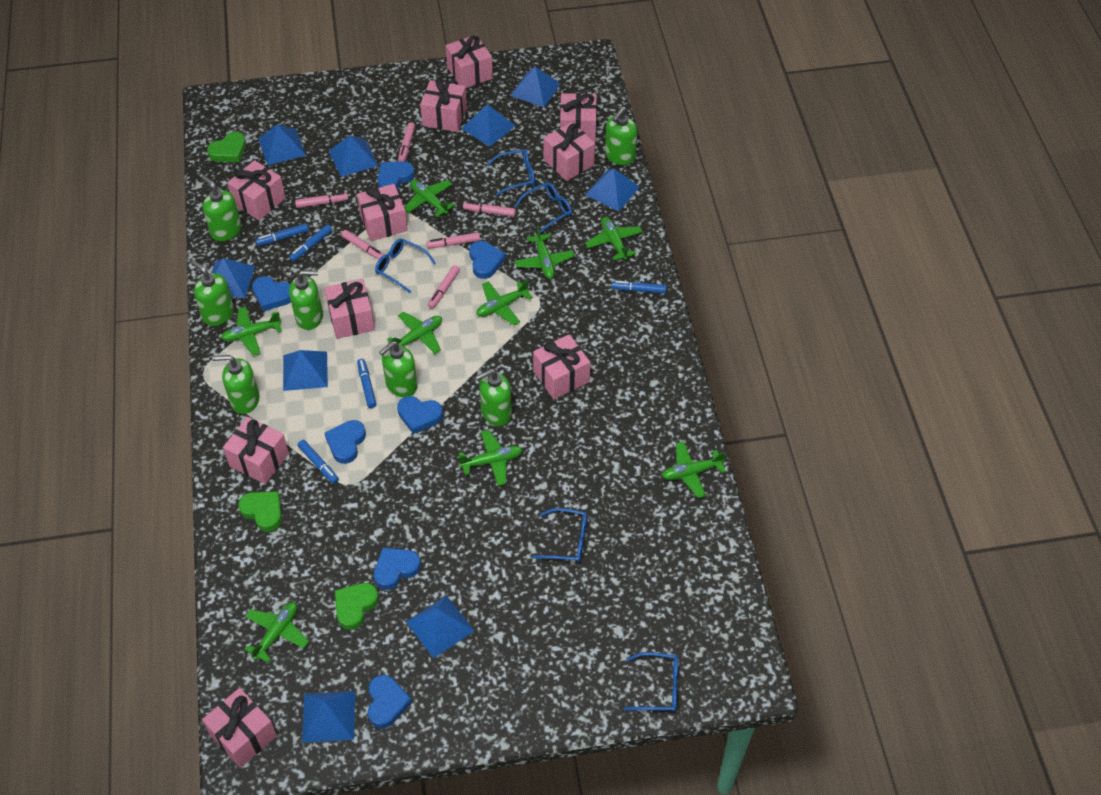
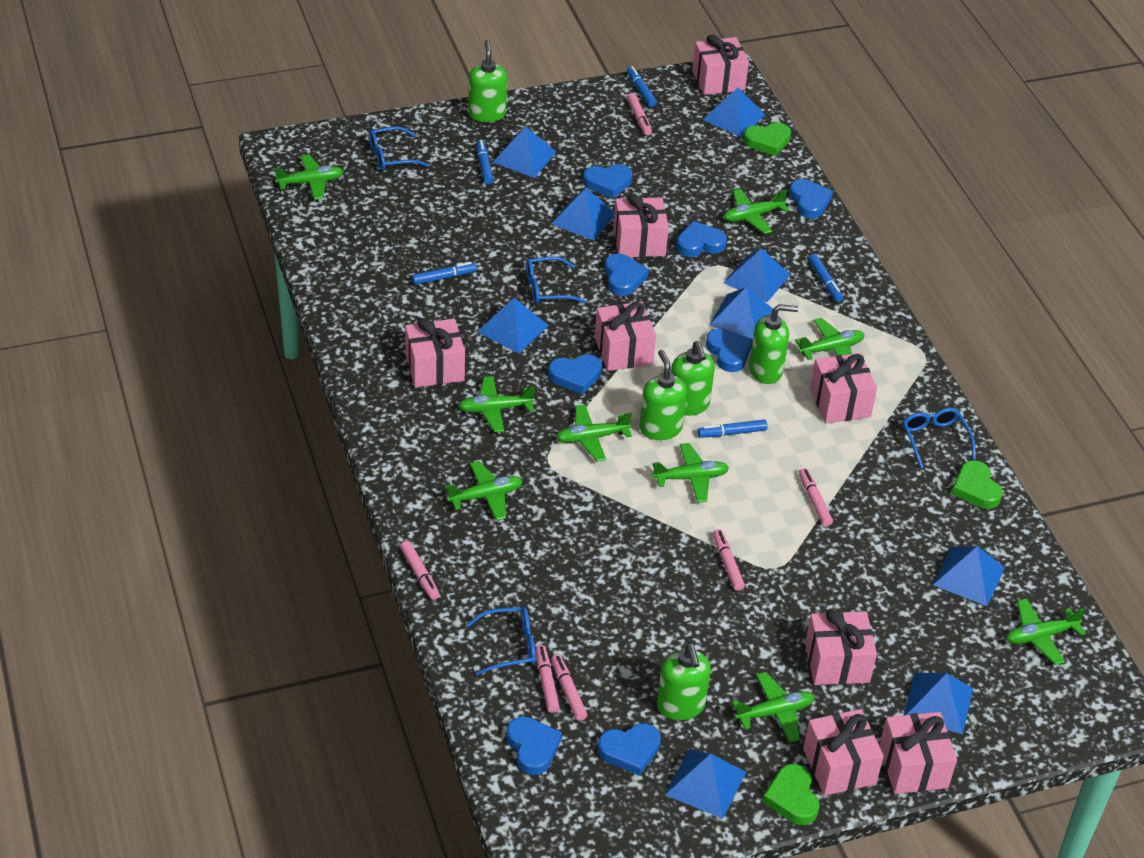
blue glasses: [375,239,436,293] [487,149,535,196] [514,182,572,233] [532,508,587,562] [624,652,678,711] = 5 -> [369,126,429,170] [466,607,536,675] [526,257,586,304] [903,408,976,468] = 4
blue heart: [252,276,291,311] [325,420,366,464] [368,675,412,729] [374,547,421,590] [377,161,415,189] [397,396,443,434] [469,241,506,279] = 7 -> [506,716,562,775] [548,354,602,395] [583,164,632,198] [598,723,661,776] [604,253,649,296] [676,221,727,257] [706,328,753,372] [789,179,833,218] = 8
green soap dispenser: [191,260,234,326] [201,175,241,241] [212,355,260,414] [289,270,323,330] [379,341,418,397] [476,369,512,426] [605,108,637,165] = 7 -> [468,40,507,122] [639,350,687,440] [657,643,711,720] [671,341,715,416] [749,304,798,384] = 5
pink gift: [202,688,277,768] [223,417,289,484] [227,160,286,221] [325,279,375,339] [357,184,408,241] [420,78,467,132] [446,35,493,88] [533,334,590,399] [543,122,595,181] [560,93,597,142] = 10 -> [405,318,465,388] [595,302,656,371] [613,193,669,257] [692,35,749,95] [803,709,884,796] [805,609,877,685] [810,353,877,423] [879,712,957,794] = 8

